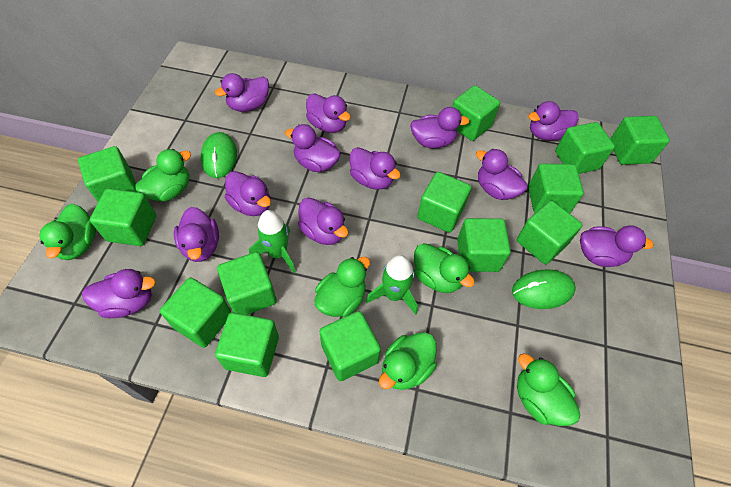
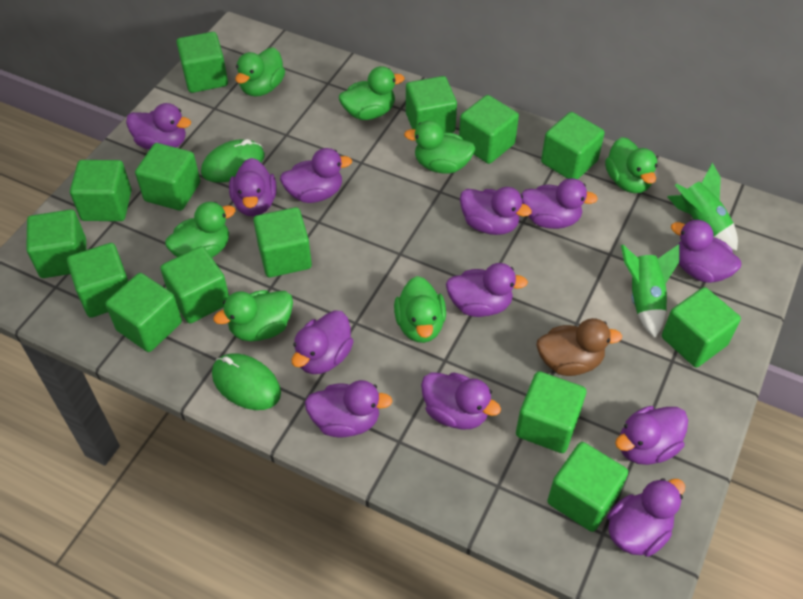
brown duck: none = 0 -> [536,318,622,376] = 1
green cube: [78,146,137,202] [90,188,156,246] [160,277,232,348] [215,312,279,377] [217,252,277,315] [319,311,381,381] [417,172,471,233] [452,85,500,141] [457,218,511,272] [517,201,582,264] [528,164,584,213] [555,122,615,174] [610,116,670,165] = 13 -> [26,209,86,278] [67,243,128,318] [70,160,132,221] [105,273,182,352] [135,143,200,211] [160,246,229,323] [176,32,228,93] [253,207,312,277] [406,76,457,133] [459,95,519,164] [516,371,586,453] [541,112,605,179] [547,442,628,532] [662,287,741,367] = 14
green duck: [40,204,96,260] [135,149,191,201] [315,257,370,317] [379,332,437,390] [414,243,475,293] [517,353,580,426] = 6 -> [165,202,236,257] [213,290,293,341] [235,47,285,97] [339,66,404,120] [394,276,446,343] [404,120,475,174] [605,137,657,193] = 7

